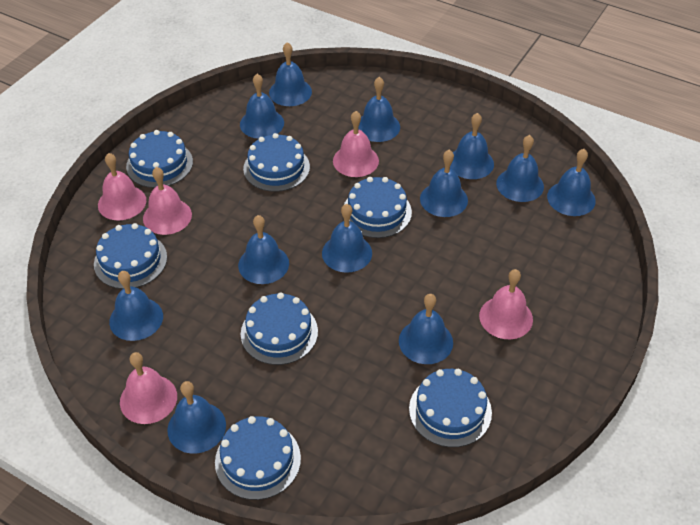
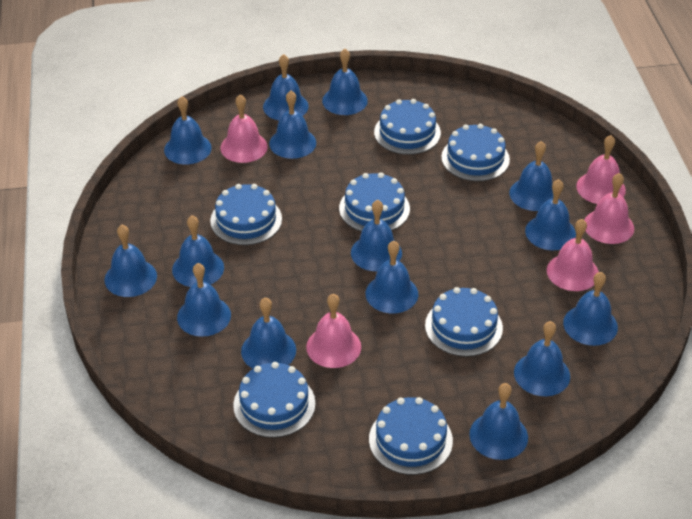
blue bell: [109,271,163,341] [167,381,226,454] [238,215,289,284] [240,74,284,139] [269,42,312,106] [322,204,372,273] [358,77,400,142] [399,294,453,364] [420,150,468,217] [450,113,494,179] [496,135,544,202] [547,149,596,216] = 12 -> [104,225,157,297] [164,96,212,164] [172,215,224,287] [177,263,231,337] [241,297,296,369] [263,54,309,121] [269,91,316,159] [322,49,368,115] [351,200,402,272] [365,241,418,314] [469,383,528,460] [510,141,553,211] [514,321,570,396] [525,179,576,250] [563,272,618,346] = 15

